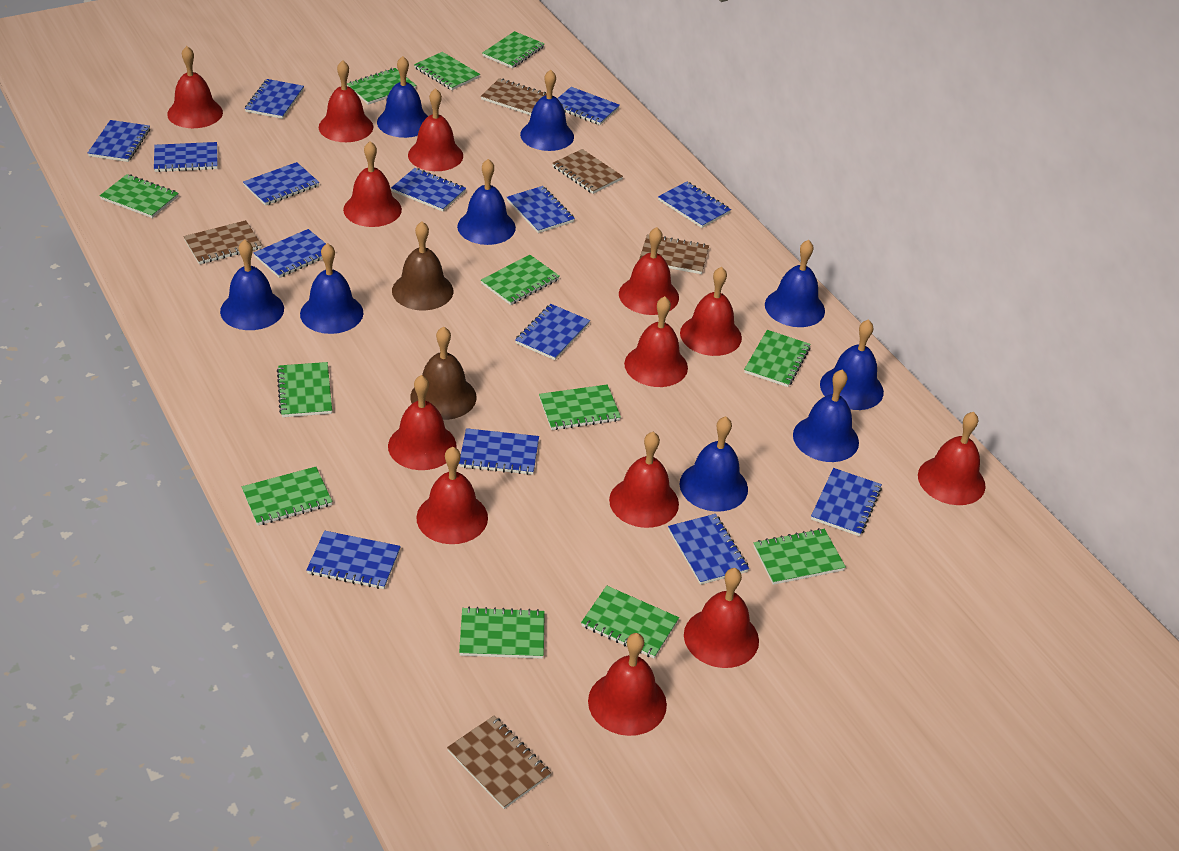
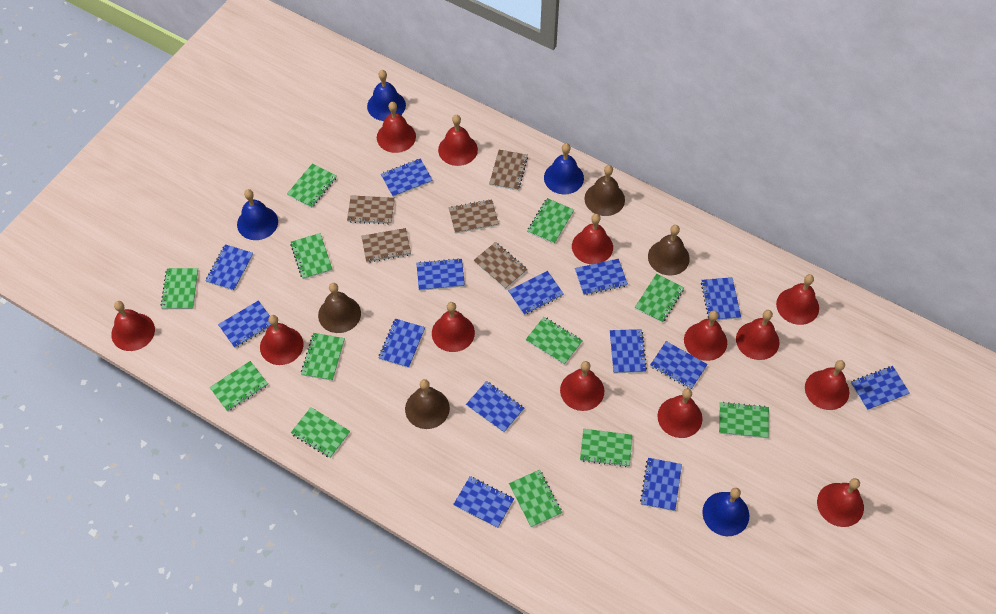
blue bell: [220,239,284,330] [300,243,363,334] [377,56,428,138] [457,159,516,245] [520,70,574,151] [679,416,748,512] [765,240,825,327] [793,370,859,462] [820,319,884,410] = 9 -> [237,189,278,240] [367,70,406,121] [544,143,584,194] [702,488,749,536] = 4
brown bell: [392,222,453,310] [410,326,477,420] = 2 -> [318,283,361,333] [405,379,450,429] [584,165,625,216] [648,225,690,276] = 4

